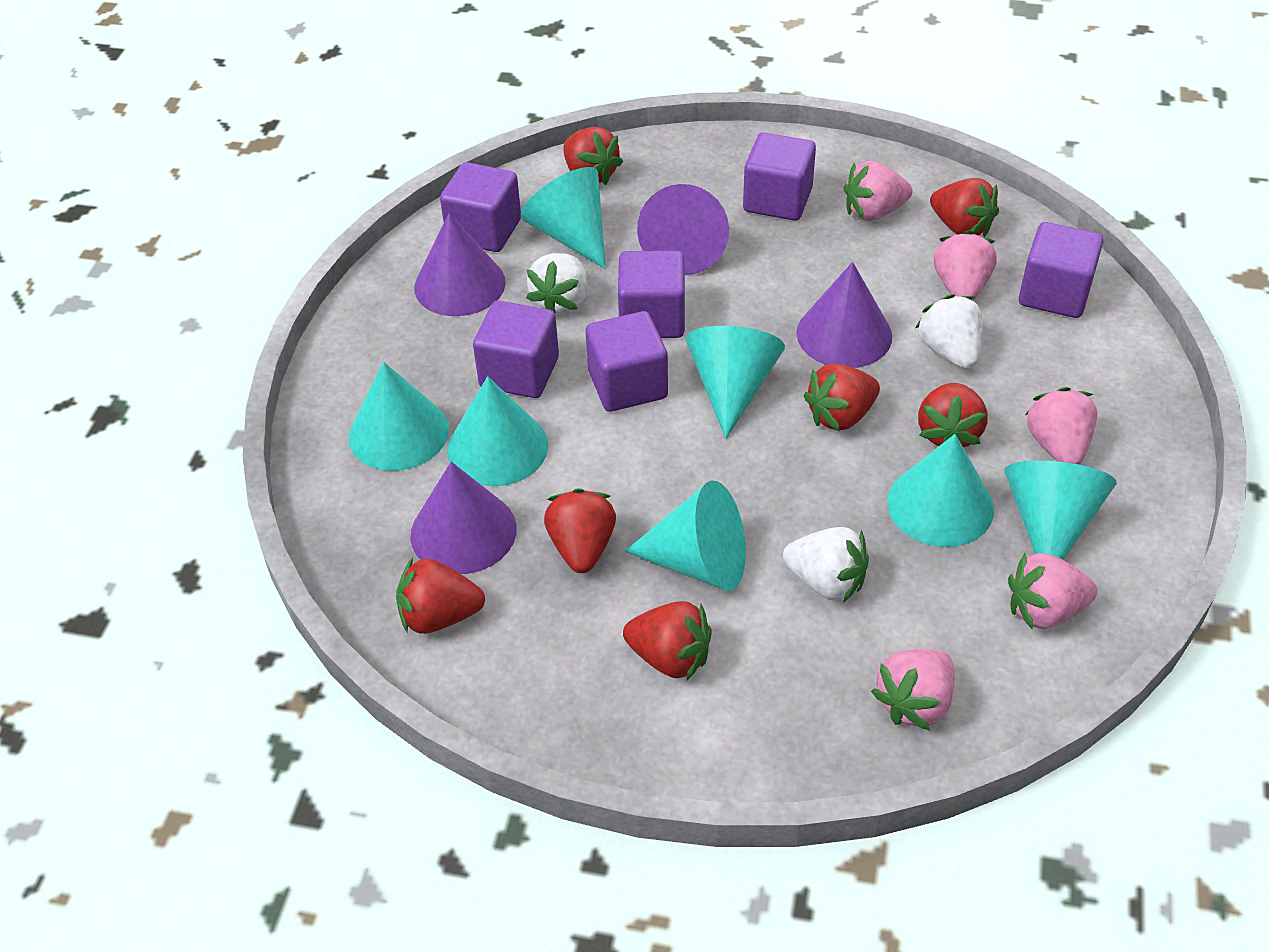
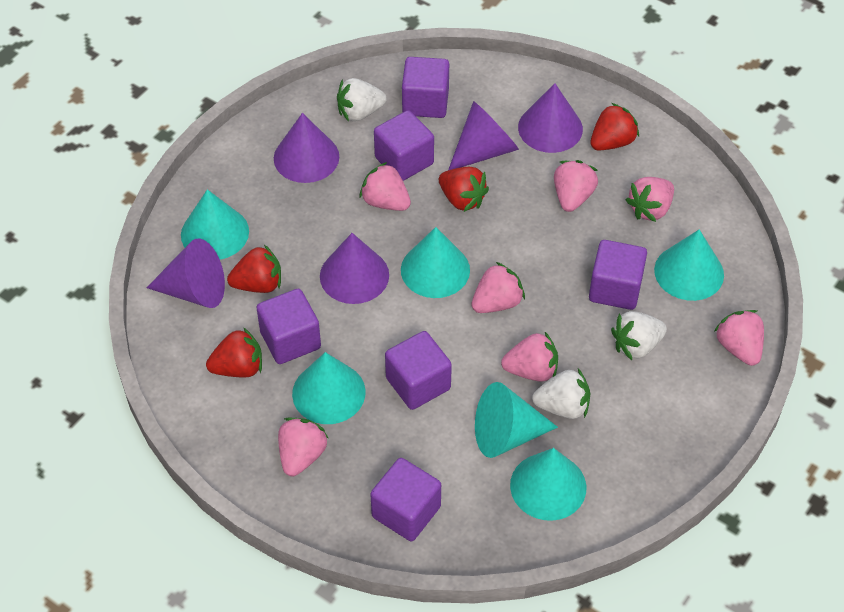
pink strawberry: [844,161,912,221] [871,649,955,730] [934,230,997,301] [1008,553,1097,630] [1025,387,1097,465] = 5 -> [278,418,328,476] [360,162,411,211] [471,262,525,313] [501,332,558,382] [554,160,598,212] [626,177,674,222] [714,310,764,366] = 7
purple cone: [410,462,517,574] [414,213,506,316] [637,184,729,275] [796,262,892,368] = 4 -> [147,238,225,308] [274,113,339,183] [320,233,389,304] [448,101,519,170] [518,83,583,153] = 5
red strawberry: [396,557,485,634] [544,488,616,573] [563,127,623,185] [623,601,712,680] [803,364,880,431] [918,383,987,447] [930,178,999,237] = 7 -> [206,327,262,377] [227,245,281,293] [439,167,489,212] [591,103,639,150] = 4
turquoise cone: [349,362,449,471] [447,376,548,486] [521,167,606,269] [625,481,746,591] [686,326,785,439] [887,434,994,547] [1004,461,1117,560] = 7 -> [181,189,249,260] [292,352,366,424] [401,227,470,298] [475,382,558,458] [510,448,586,521] [654,229,724,301] = 6

